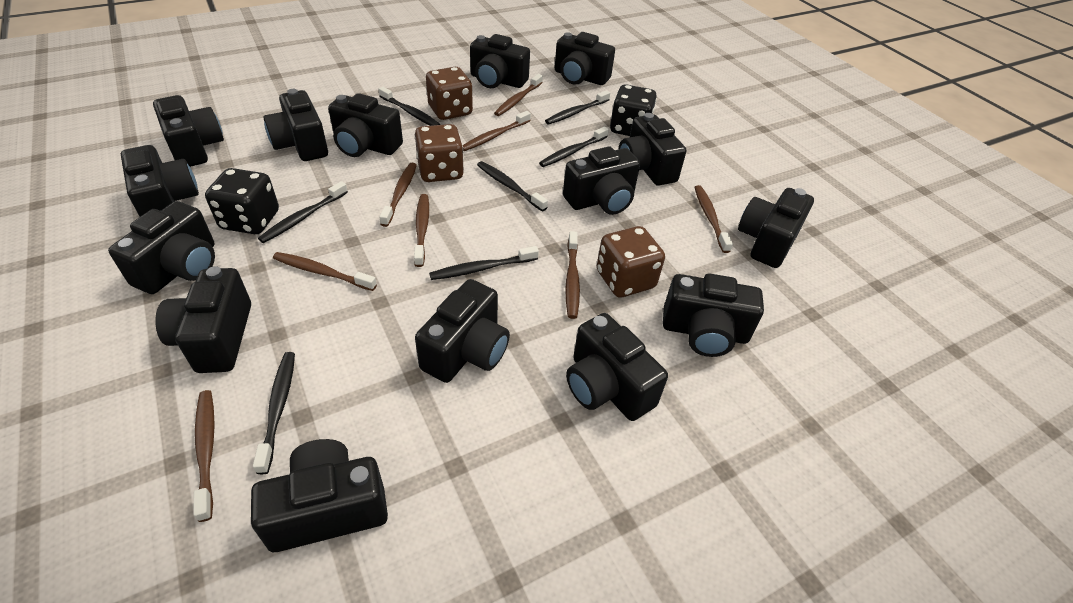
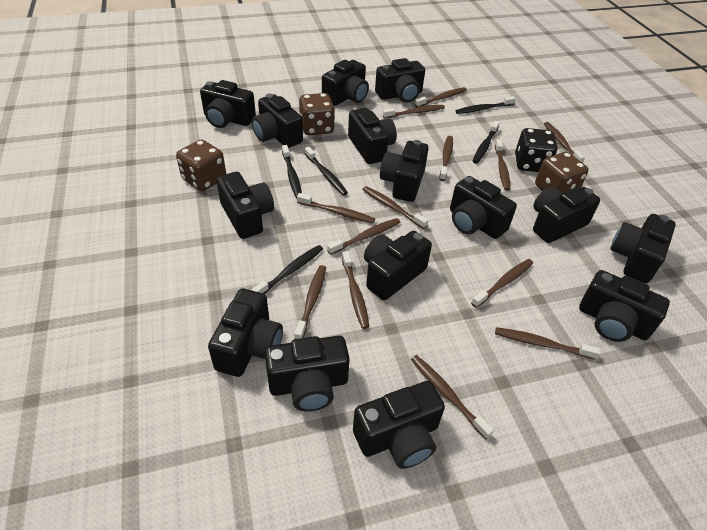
black dice: [205,168,279,234] [610,84,657,136] = 2 -> [515,128,557,172] = 1
black toothbrush: [253,352,295,474] [258,181,348,243] [379,87,441,126] [429,246,539,280] [477,161,548,211] [539,126,609,167] [545,90,610,125] = 7 -> [252,245,323,294] [282,145,302,198] [305,147,348,196] [456,96,516,114] [473,121,500,164] = 5
brown toothbrush: [193,390,215,522] [273,252,377,291] [380,163,417,227] [414,194,429,267] [463,111,531,151] [494,74,543,116] [565,231,580,319] [694,185,733,253] = 8 -> [294,265,326,339] [297,193,375,223] [327,218,400,255] [342,251,369,329] [362,186,428,229] [383,105,445,119] [411,355,494,439] [415,87,467,107] [439,136,453,181] [471,259,533,308] [495,139,510,191] [495,327,600,360] [544,122,585,163] = 13

